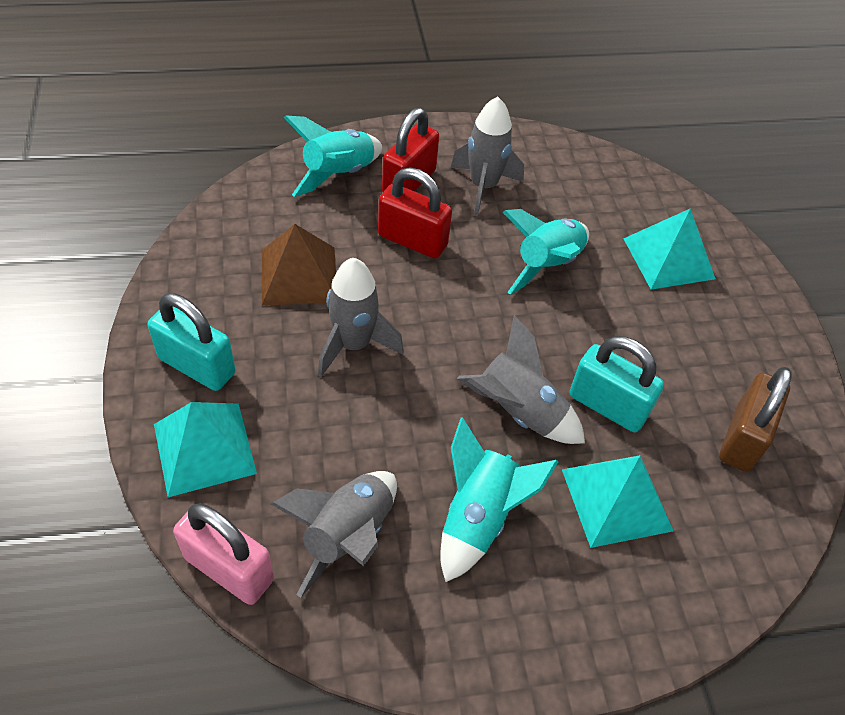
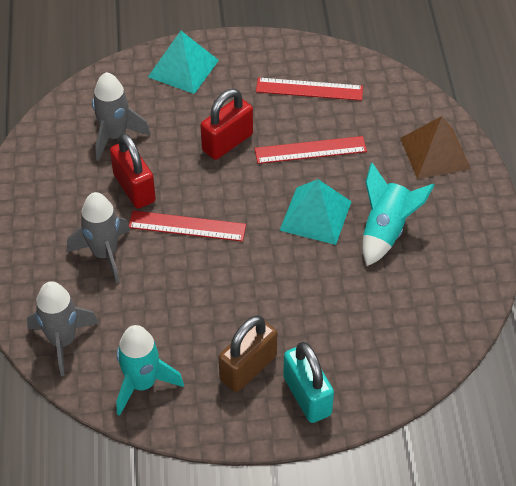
grey rocket: [271,471,397,598] [318,258,404,377] [451,97,524,216] [457,315,585,444] = 4 -> [27,281,99,376] [67,192,130,283] [92,72,151,161] = 3
pink padlock: [173,503,274,605] = 1 -> none = 0
red ruler: none = 0 -> [129,211,246,242] [255,136,367,164] [256,77,363,101] = 3
turquoise padlock: [148,293,235,391] [569,336,664,432] = 2 -> [283,342,334,423] = 1
turquoise pyramid: [154,402,257,497] [562,455,673,548] [623,209,716,290] = 3 -> [148,31,219,94] [279,179,352,245] = 2
turquoise rocket: [284,115,382,197] [440,417,559,582] [503,209,589,295] = 3 -> [116,325,184,416] [363,163,435,266] = 2

